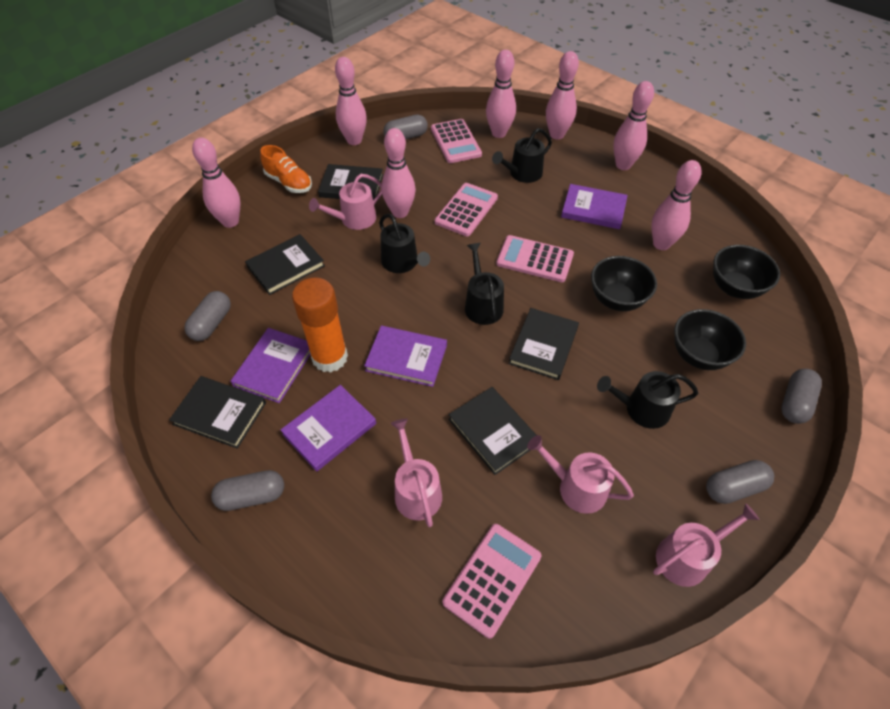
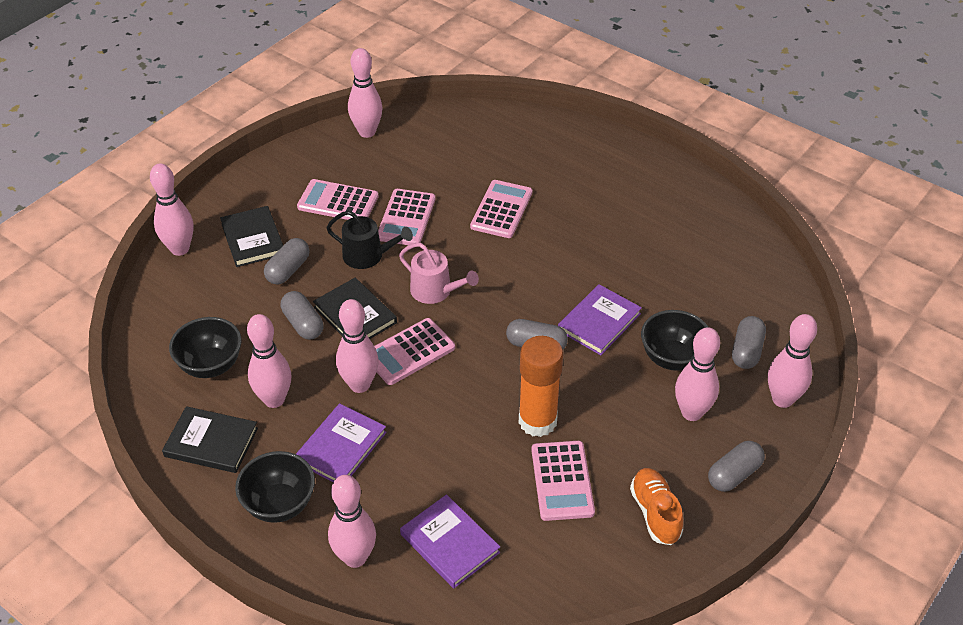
black book: [169,376,266,449] [245,234,325,295] [318,164,383,200] [448,387,537,475] [509,308,579,380] = 5 -> [162,406,258,473] [220,206,283,267] [313,278,397,339] = 3
black watering can: [379,214,430,273] [465,243,504,325] [492,128,552,183] [597,371,698,429] = 4 -> [326,211,413,269] = 1
pink calculator: [431,119,482,163] [435,183,498,236] [443,524,541,639] [496,235,574,282] = 4 -> [297,179,379,220] [374,318,455,385] [378,189,435,245] [470,180,532,238] [531,441,595,521] = 5
pink watering can: [309,174,382,230] [391,419,442,527] [527,435,634,514] [653,503,760,587] = 4 -> [399,243,479,304] = 1
purple book: [231,328,310,403] [281,385,376,472] [364,326,447,387] [561,184,628,229] = 4 -> [296,403,387,482] [400,494,500,588] [558,284,642,355] = 3

